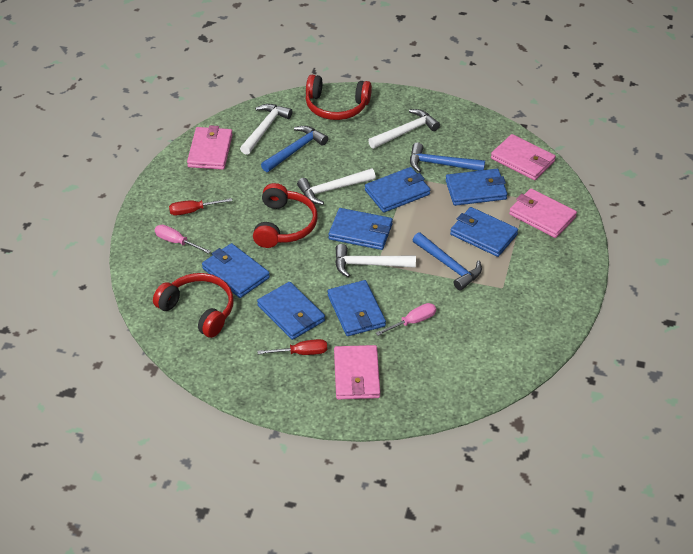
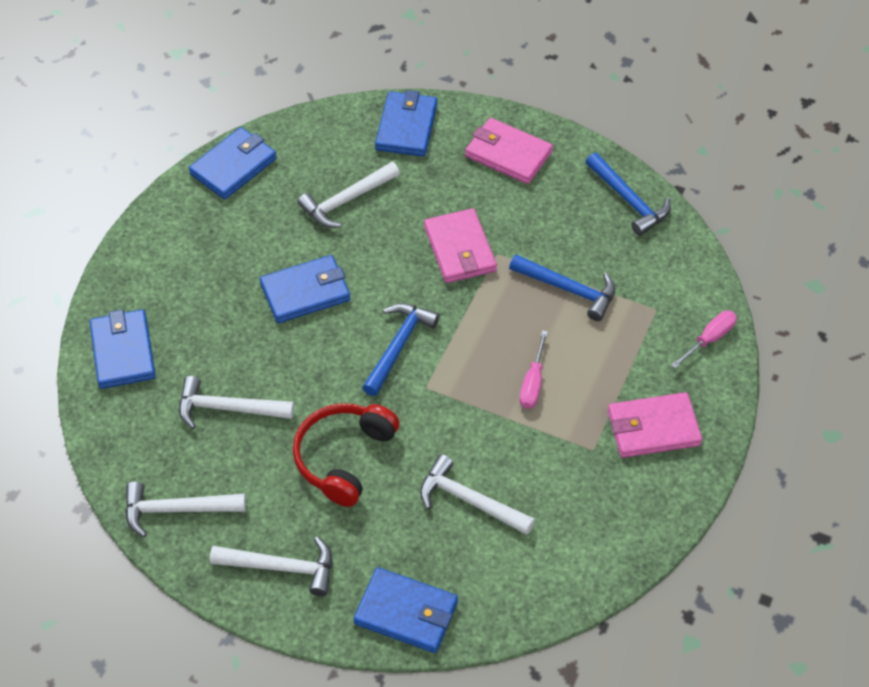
blue wallet: [202,243,270,298] [257,282,325,340] [328,280,386,336] [329,208,393,250] [365,167,430,213] [446,169,507,206] [450,207,518,257] = 7 -> [89,309,156,389] [189,127,277,199] [260,255,351,323] [353,567,458,653] [375,90,437,156] = 5
pink wallet: [187,125,233,170] [334,345,380,400] [491,134,556,180] [509,188,577,238] = 4 -> [424,208,497,283] [465,118,553,184] [608,392,702,458] = 3
red headphones: [153,273,234,338] [253,183,317,248] [306,75,372,120] = 3 -> [293,403,400,507] = 1
red screwdriver: [169,198,232,215] [257,339,327,355] = 2 -> none = 0
white hammer: [240,104,292,155] [297,168,376,205] [335,244,416,277] [368,109,440,149] = 4 -> [125,481,246,537] [179,376,294,429] [210,537,332,596] [297,162,400,228] [420,454,535,535] = 5

